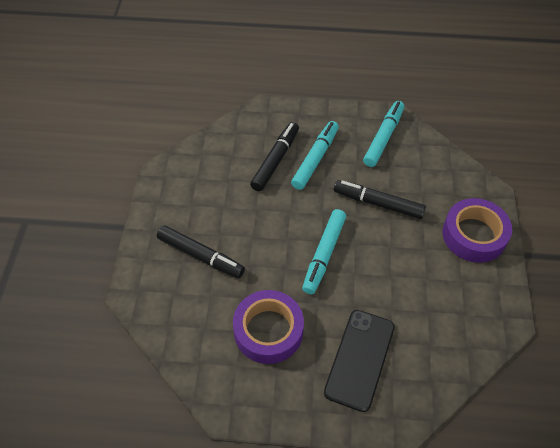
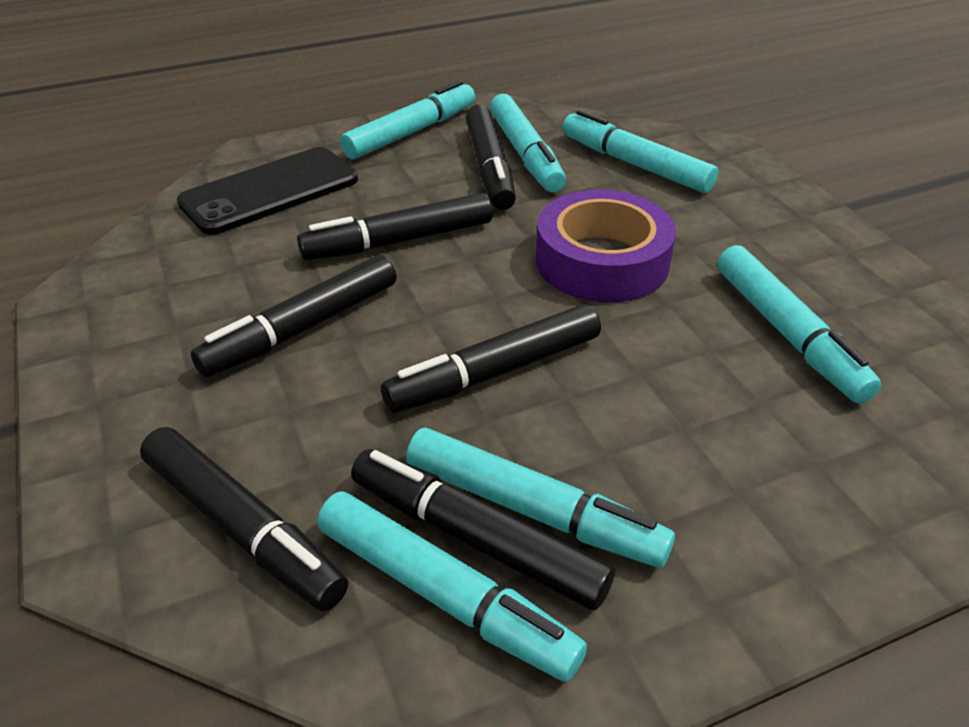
black marker: [157,225,245,278] [250,122,299,191] [334,180,426,219] = 3 -> [140,427,348,611] [191,255,397,378] [297,193,492,261] [351,449,615,610] [381,304,601,413] [466,105,516,210] = 6
purple tape: [233,290,304,364] [442,198,512,263] = 2 -> [536,190,676,302] = 1
turquoise marker: [291,121,339,190] [302,209,346,294] [363,101,404,167] = 3 -> [317,491,587,682] [340,80,475,159] [406,428,675,568] [490,94,566,192] [562,110,718,193] [717,245,882,404] = 6

